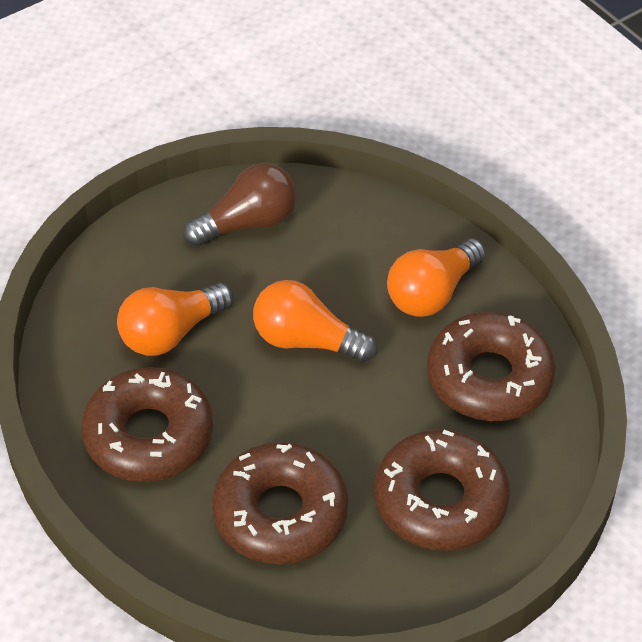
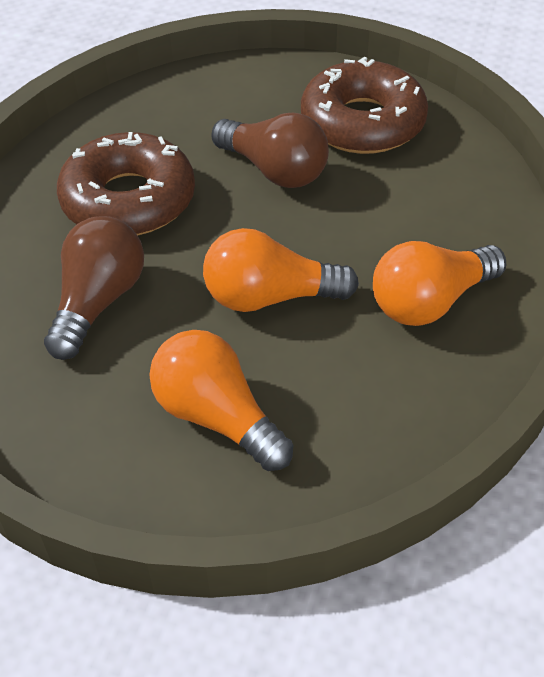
brown donut: [81,367,213,482] [212,442,348,565] [374,429,510,551] [427,312,556,421] = 4 -> [57,132,195,236] [301,56,428,154] = 2
brown light bulb: [183,163,297,247] = 1 -> [44,216,144,360] [211,113,329,188] = 2

